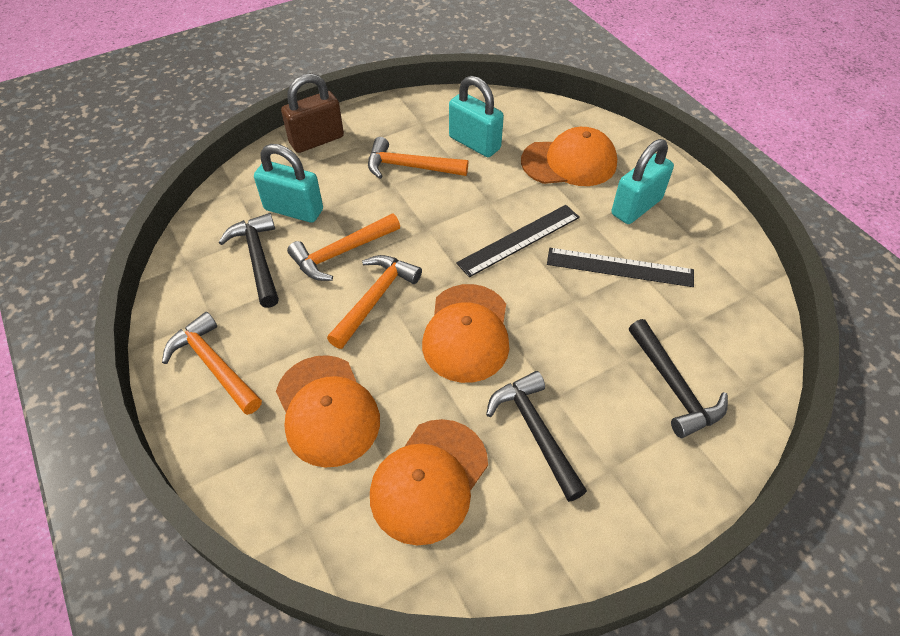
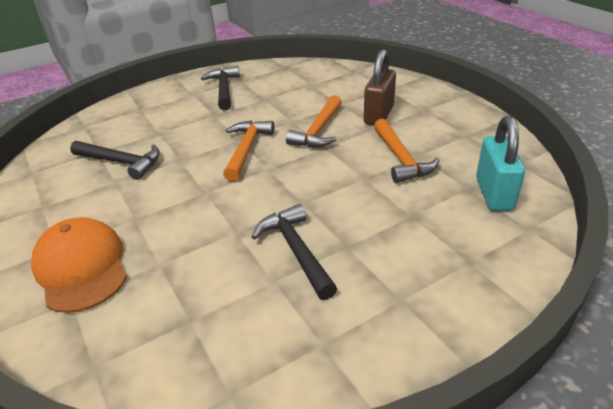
black ruler: [456,205,580,277] [547,248,694,287] = 2 -> none = 0
orange cap: [276,355,380,467] [370,419,488,545] [422,284,509,383] [521,127,617,186] = 4 -> [31,217,127,313] = 1
orange hammer: [162,312,262,415] [287,213,400,281] [327,255,422,349] [368,137,468,179] = 4 -> [223,120,274,181] [286,95,342,147] [374,119,439,183] = 3
turquoise padlock: [254,144,323,223] [449,76,504,157] [612,139,674,224] = 3 -> [476,116,525,211] = 1

